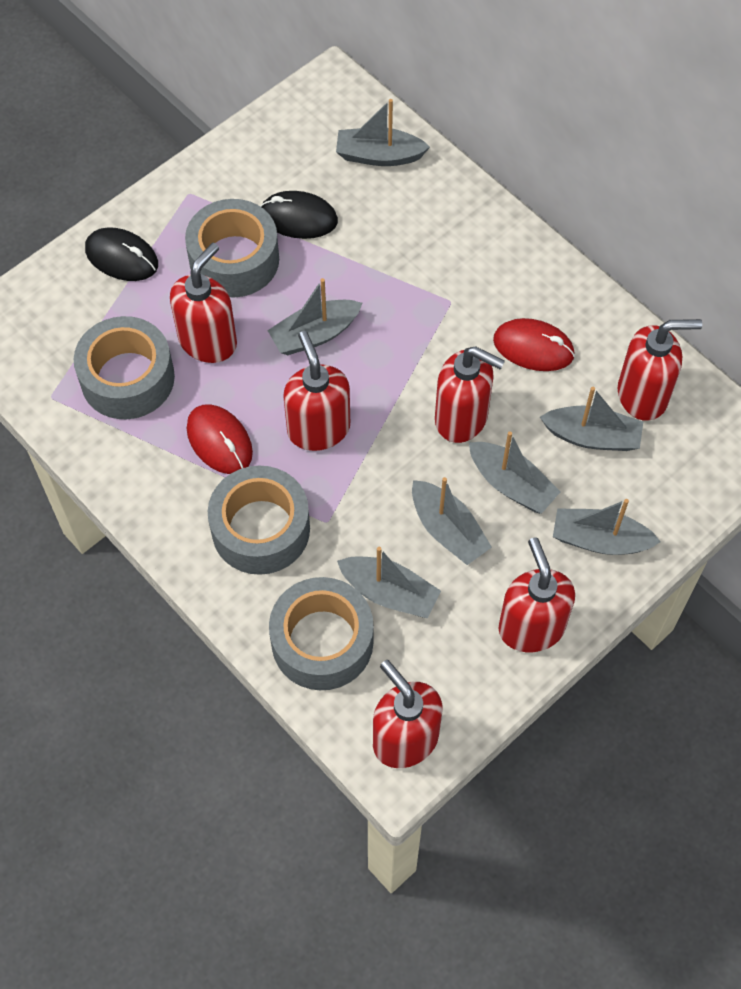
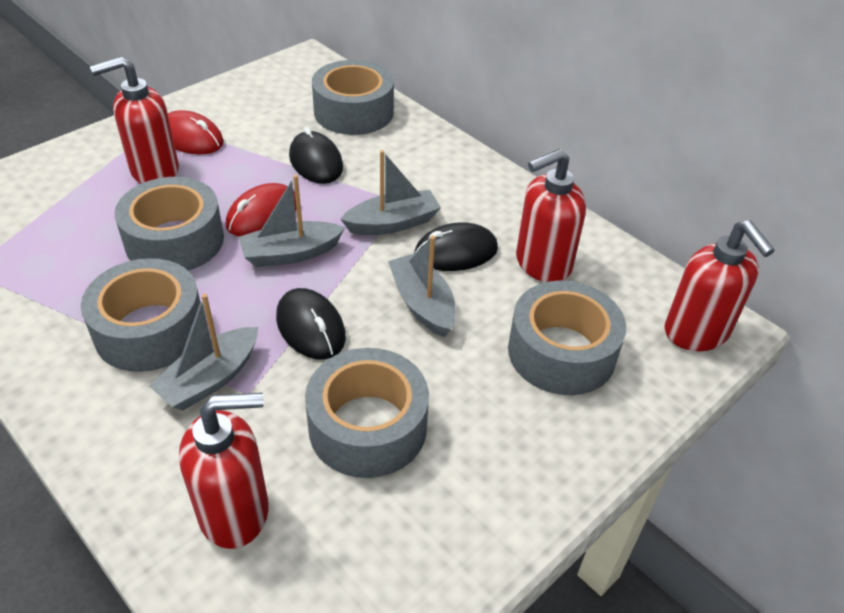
black mouse: [85,227,158,281] [260,191,338,239] = 2 -> [276,288,346,360] [289,127,343,184] [414,222,498,271] = 3
grey boat: [267,278,362,355] [336,99,430,166] [337,547,441,618] [412,477,492,565] [469,431,560,514] [540,387,643,451] [553,499,661,555] = 7 -> [149,294,258,411] [239,175,345,267] [340,150,441,235] [388,236,456,338] = 4
grey tape: [74,316,175,419] [185,199,279,298] [208,466,310,575] [269,577,374,690] = 4 -> [81,258,200,372] [115,177,224,271] [305,348,429,478] [312,60,394,135] [508,281,626,395] = 5
red soap dispenser: [170,243,237,363] [283,331,350,451] [373,660,442,768] [435,346,505,443] [499,537,575,652] [618,319,702,421] = 6 -> [90,57,179,184] [179,393,269,549] [516,149,586,282] [665,220,775,351] = 4

